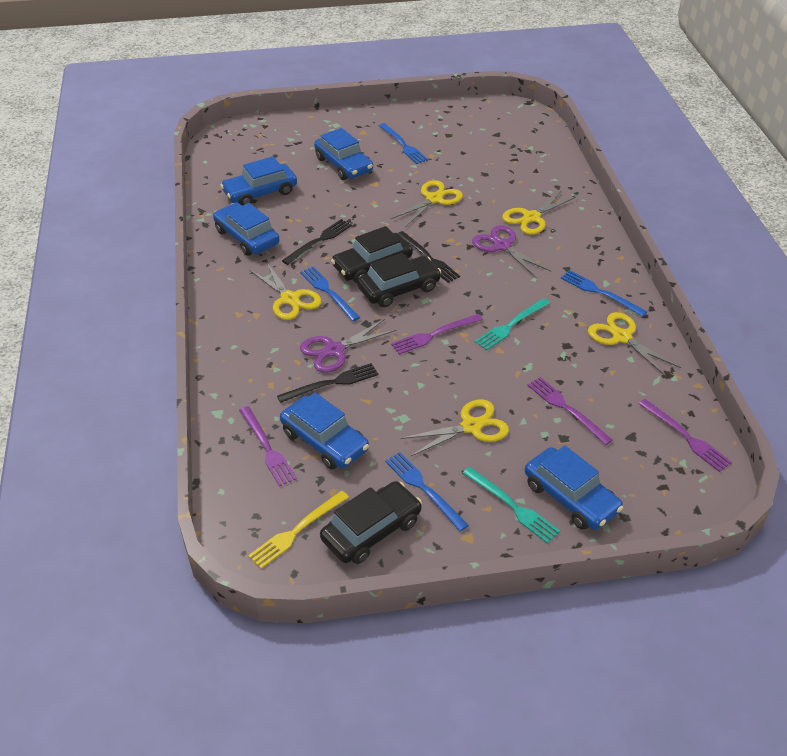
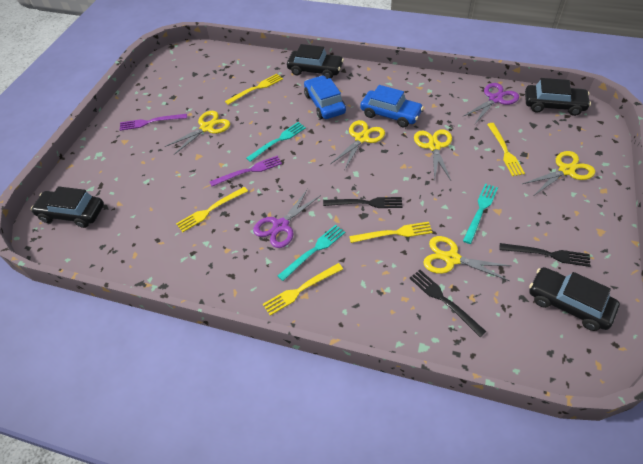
black car: [320,481,422,564] [331,226,413,283] [357,253,441,307] = 3 -> [31,186,104,228] [287,44,344,79] [525,78,591,116] [529,267,620,331] = 4
blue car: [213,202,279,256] [220,156,297,206] [280,393,369,470] [314,128,373,180] [525,446,623,530] = 5 -> [304,75,346,119] [360,85,424,127] = 2
blue fork: [300,266,360,322] [379,123,428,164] [385,452,469,531] [561,270,647,317] = 4 -> none = 0
purple fork: [239,406,297,486] [391,314,483,355] [527,377,613,445] [639,399,732,472] = 4 -> [119,114,187,131] [210,156,282,186] = 2
turquoise fork: [463,467,560,544] [475,298,550,350] = 2 -> [246,122,306,162] [278,225,345,281] [463,183,498,244] = 3
yellow fork: [248,491,349,569] = 1 -> [176,187,248,232] [225,74,283,105] [263,263,343,316] [349,222,433,243] [487,123,525,176] = 5

